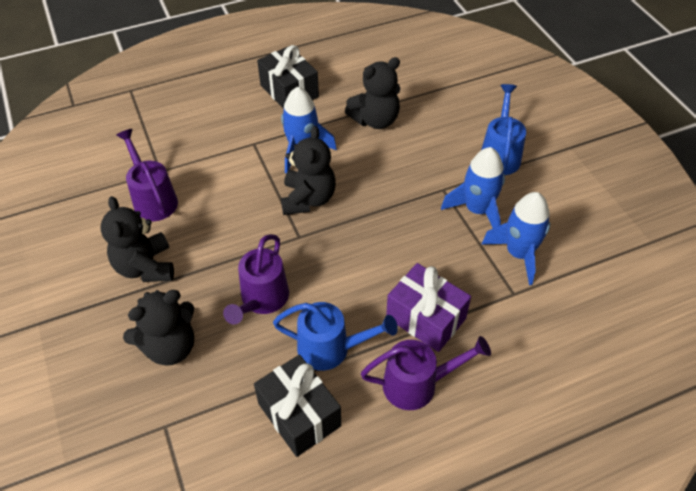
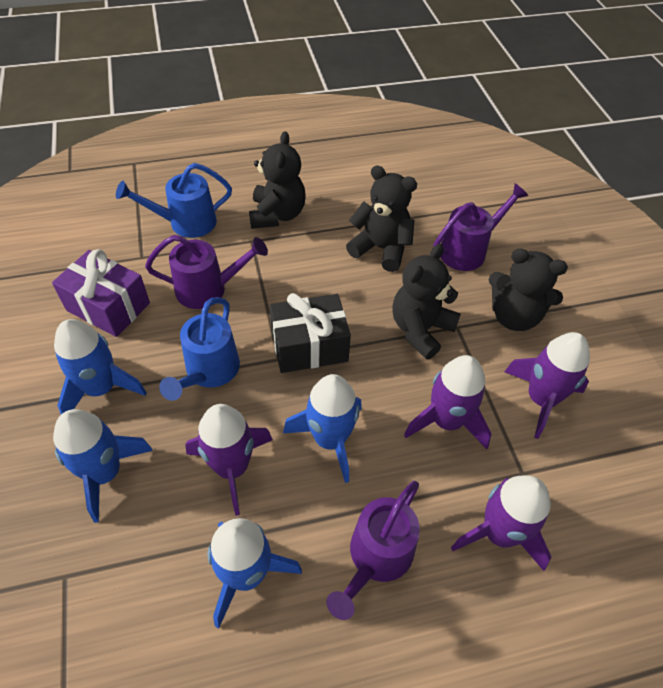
black gift: [254,355,341,457] [257,45,319,109] = 2 -> [270,293,351,373] = 1
blue rocket: [281,87,337,173] [441,147,505,228] [481,192,550,285] = 3 -> [53,409,153,523] [54,319,147,414] [208,518,302,628] [283,374,362,483] = 4
purple rocket: none = 0 -> [185,404,273,516] [404,355,492,449] [451,475,552,571] [504,332,590,439] = 4

